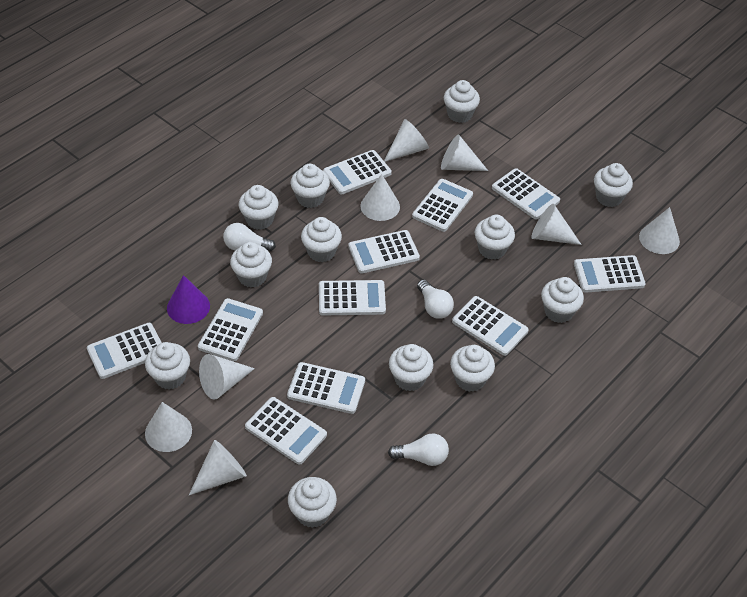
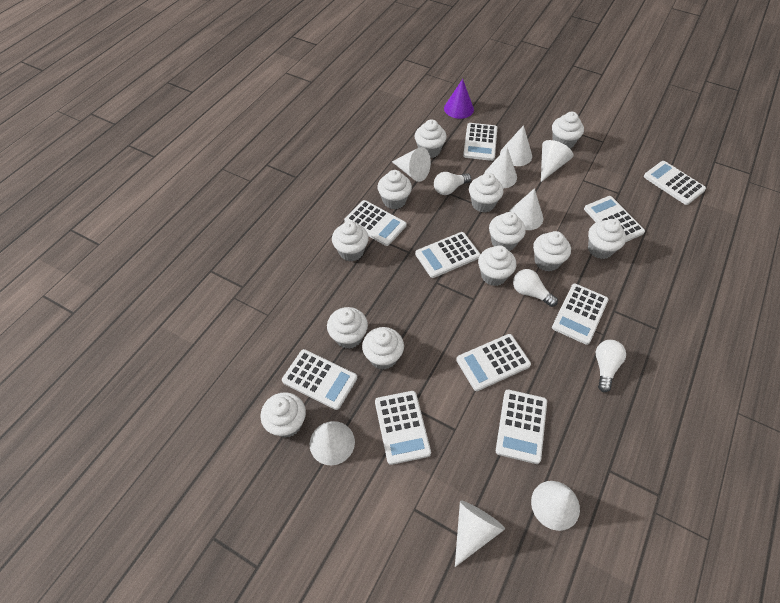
white calculator: [87,323,162,379] [198,298,263,361] [245,397,327,465] [287,362,365,414] [319,280,386,316] [323,150,392,194] [348,230,420,274] [412,179,473,232] [452,296,529,356] [492,168,560,219] [574,255,646,293] = 11 -> [282,349,357,410] [344,200,406,246] [375,391,431,465] [415,232,481,278] [456,334,531,391] [463,123,497,161] [496,390,547,464] [552,284,609,345] [584,196,645,242] [644,161,706,205] = 10

